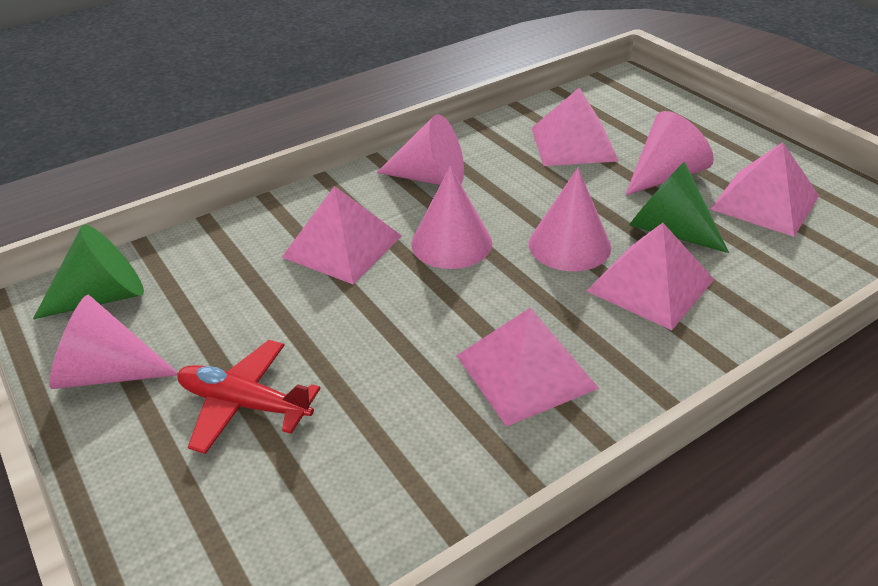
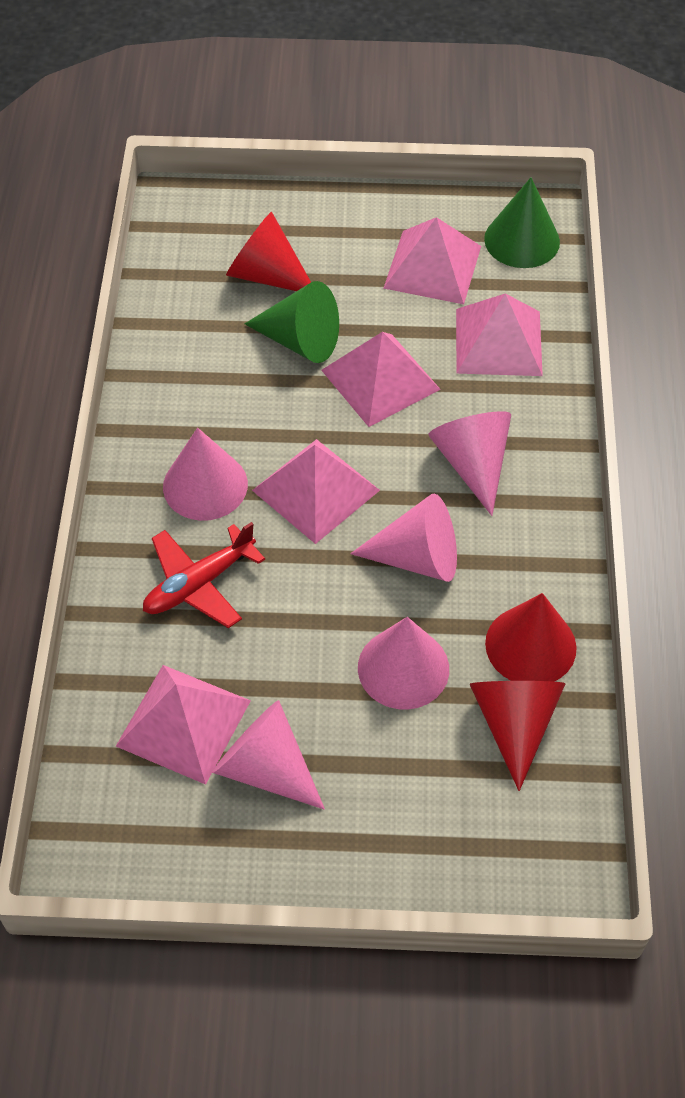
red cone: none = 0 -> [226,212,311,291] [470,681,566,791] [485,593,577,682] = 3

